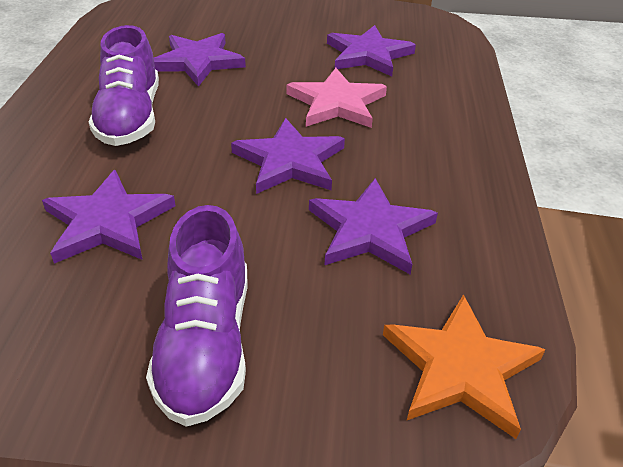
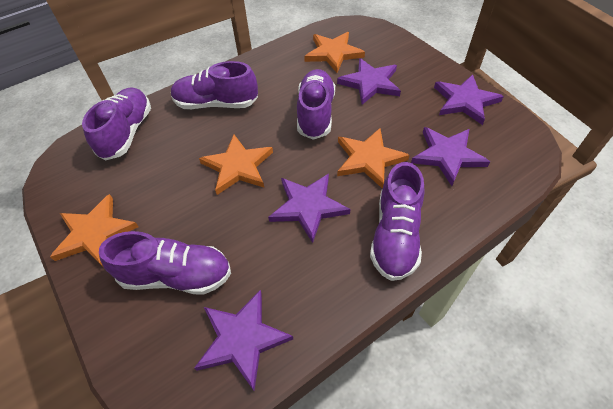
orange star: [383,294,545,439] = 1 -> [50,194,138,266] [199,135,273,195] [304,32,365,73] [337,128,410,189] = 4
pink star: [287,68,387,128] = 1 -> none = 0
purple shoe: [89,25,159,146] [146,205,247,427] = 2 -> [82,87,151,161] [99,231,231,295] [171,61,258,109] [297,69,335,140] [370,162,424,281] = 5

